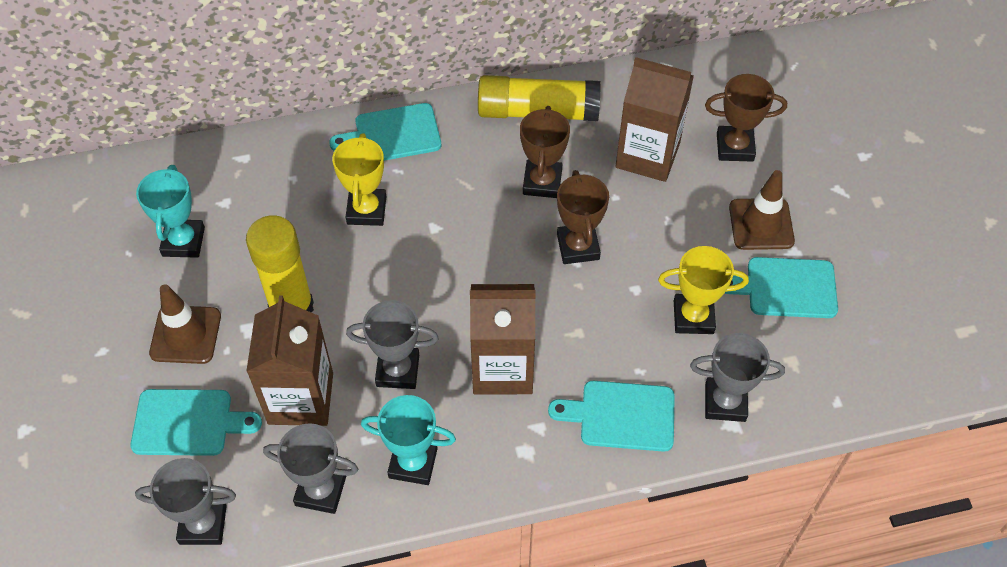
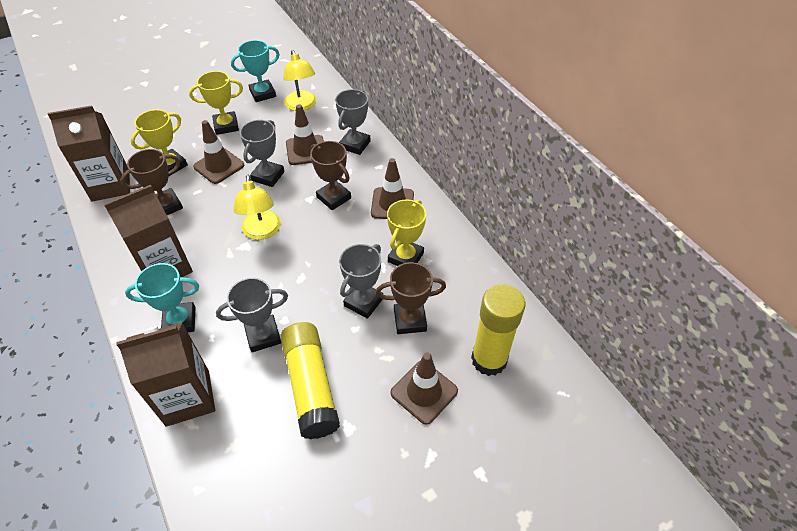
brown traffic cone: [149,284,221,364] [729,170,795,250] = 2 -> [193,120,244,184] [286,104,324,165] [371,158,414,219] [391,353,458,425] = 4
turquoise cutting board: [130,389,262,456] [329,103,441,161] [548,381,675,452] [724,257,838,318] = 4 -> none = 0
yellow lamp: none = 0 -> [233,174,281,240] [283,50,316,111] = 2
yellow trophy: [332,133,386,226] [658,246,749,334] = 2 -> [131,109,188,177] [189,71,243,135] [387,199,426,266] = 3

